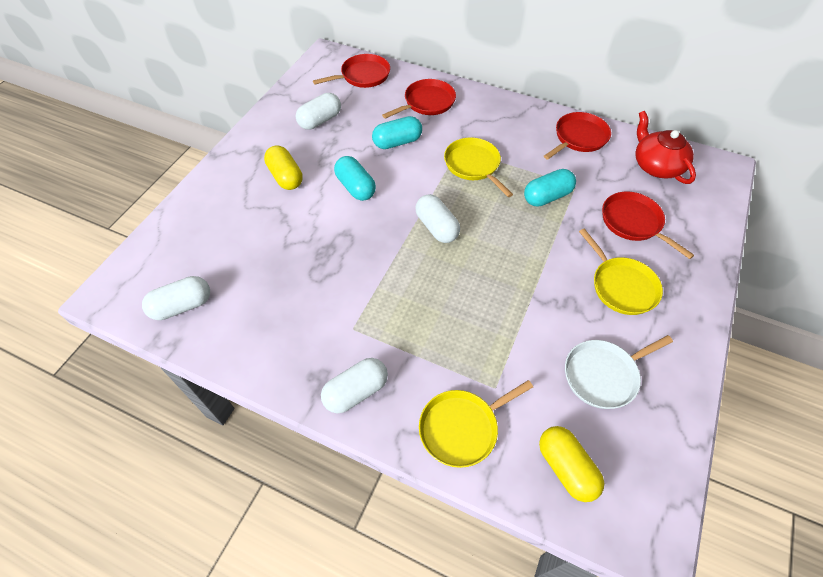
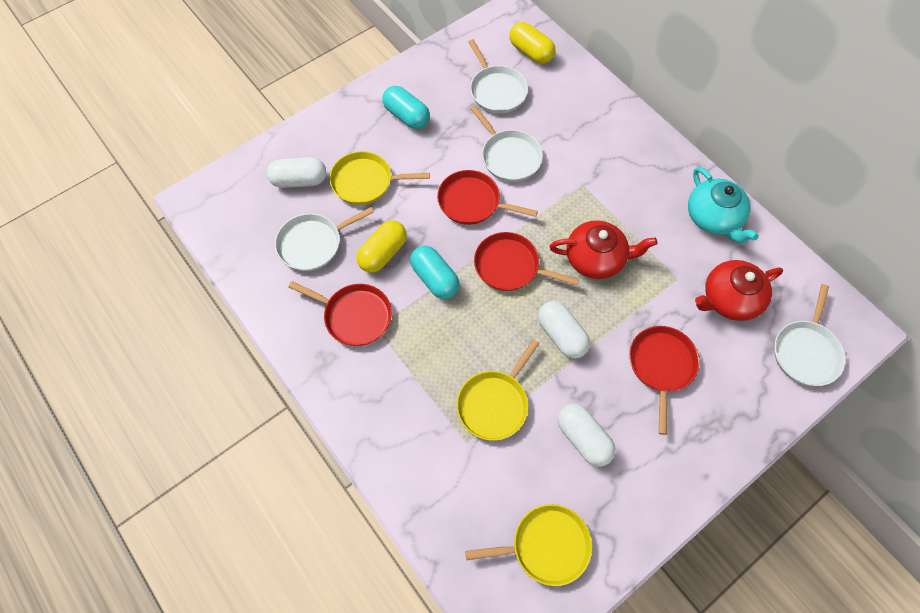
red teapot: [635,111,696,184] = 1 -> [549,221,657,279] [695,260,783,321] = 2
turquoise capsule: [334,156,376,201] [372,116,422,149] [524,169,576,206] = 3 -> [382,86,430,129] [410,246,460,299] = 2
turquoise teapot: none = 0 -> [688,167,759,243] = 1
white capsule: [142,276,210,320] [296,93,341,130] [321,358,388,413] [415,194,460,243] = 4 -> [267,157,326,188] [538,301,590,359] [558,404,616,467] = 3
white pan: [565,335,673,409] = 1 -> [275,207,374,271] [468,39,528,113] [471,105,543,182] [774,284,846,386] = 4

